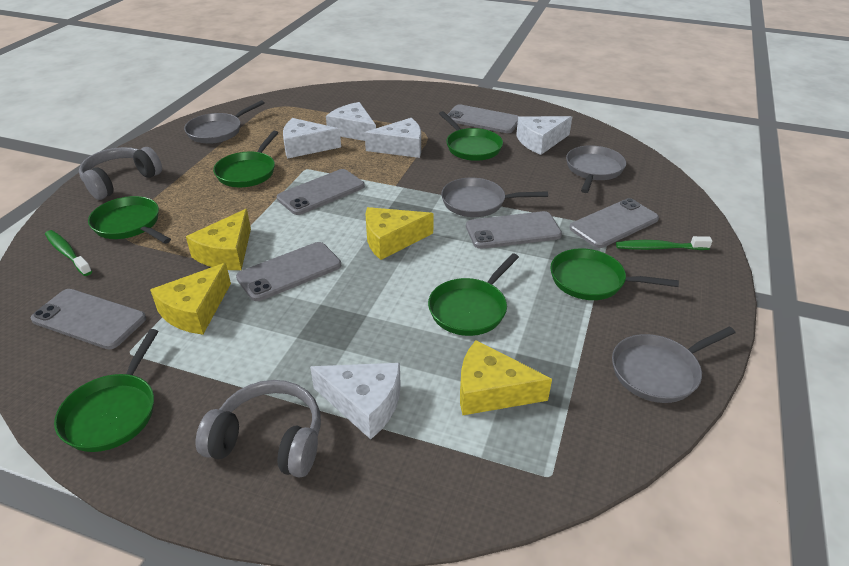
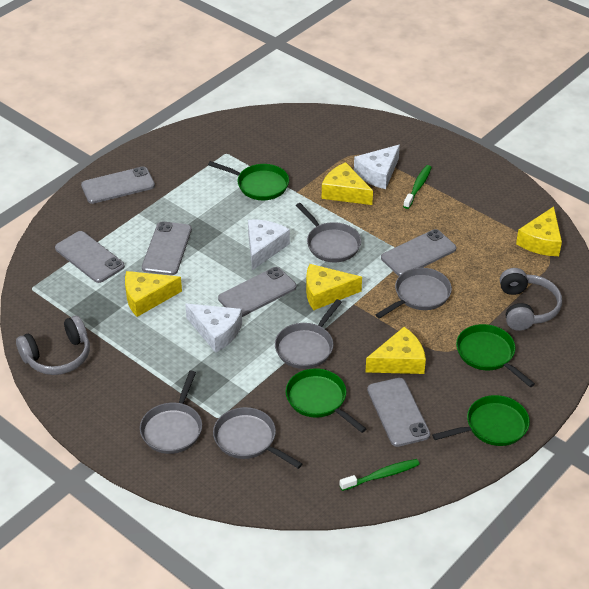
green pan: [54,329,159,452] [88,196,171,244] [213,131,278,187] [428,253,519,336] [439,111,503,161] [550,248,679,300] = 6 -> [208,161,289,200] [285,368,367,433] [432,395,530,446] [456,324,535,387] = 4
grey pan: [184,100,265,144] [441,178,548,217] [566,145,626,193] [612,327,735,403] = 4 -> [140,371,202,454] [213,407,302,469] [275,299,342,369] [296,203,361,262] [375,268,452,319] = 5
white cheese: [283,118,341,159] [310,363,401,439] [326,102,376,141] [365,118,421,158] [516,116,572,155] = 5 -> [185,303,242,353] [248,220,290,270] [354,145,400,189] = 3
yellow cheese: [150,263,231,335] [186,209,251,270] [365,207,434,260] [460,340,552,415] = 4 -> [125,271,182,317] [306,264,362,310] [322,162,373,205] [365,327,426,374] [516,206,562,256] = 5

